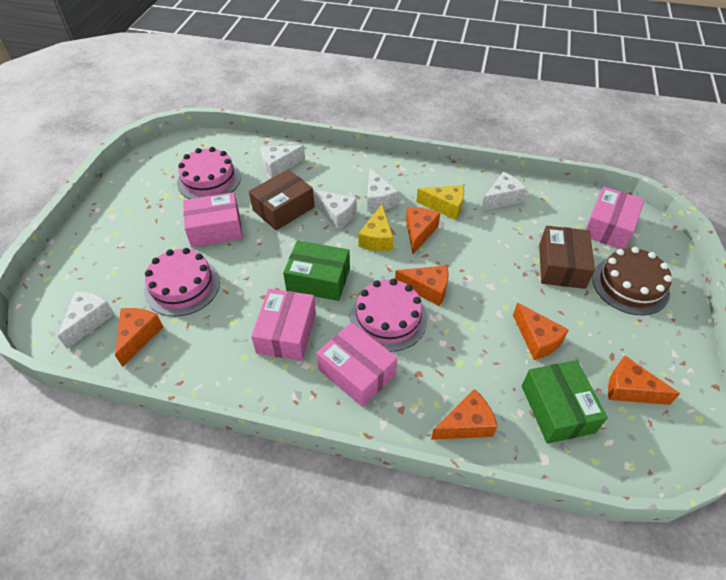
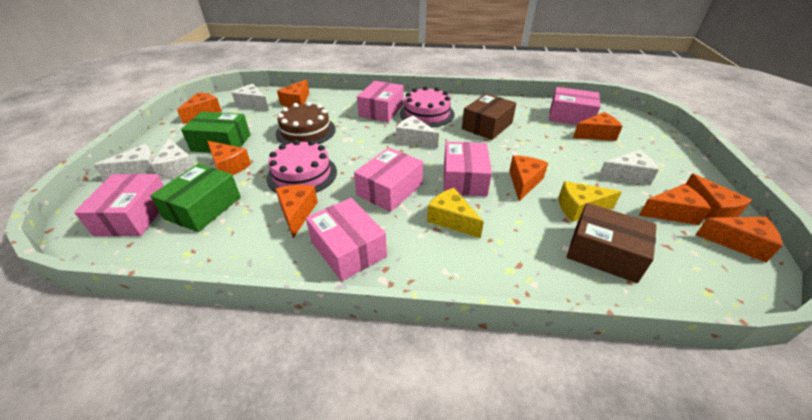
orange cheese: [115,308,163,367] [395,265,448,306] [406,207,440,254] [431,389,498,440] [513,303,569,360] [608,355,680,405] = 6 -> [177,92,222,124] [207,141,251,175] [275,185,318,238] [277,79,309,107] [509,155,548,201] [573,112,623,141] [639,184,711,225] [686,173,752,220] [695,217,782,262] = 9
pink box: [183,192,243,247] [251,289,316,361] [316,322,398,407] [585,187,645,249] = 4 -> [74,174,164,236] [306,198,387,281] [354,148,423,212] [357,81,404,122] [444,142,492,196] [549,87,600,125] = 6
pink cake: [144,248,220,316] [177,147,241,199] [350,278,427,352] = 3 -> [266,140,337,193] [400,86,455,127] = 2

